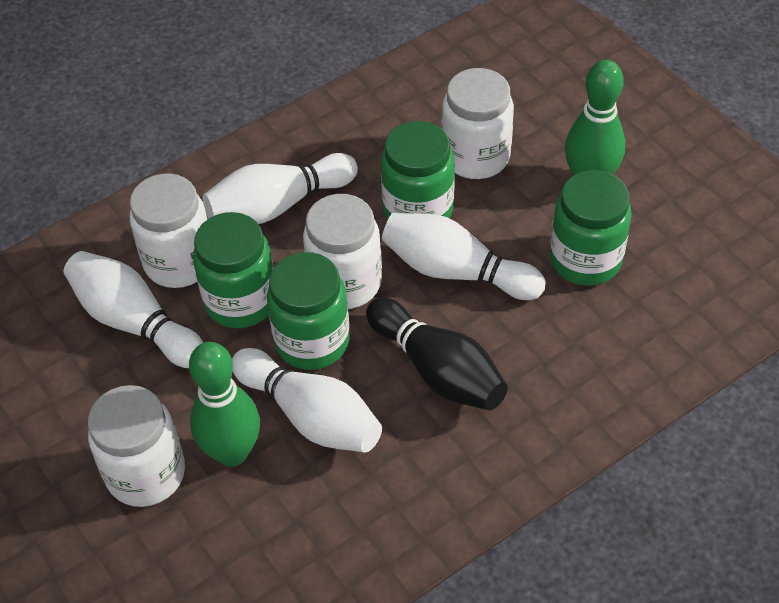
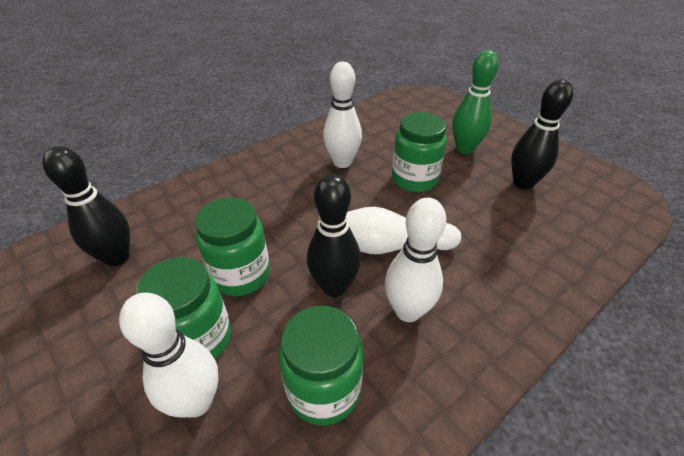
black bowling pin: [366,298,508,410] = 1 -> [42,146,130,267] [307,174,361,297] [511,79,573,190] = 3
green bowling pin: [189,342,260,467] [565,60,625,175] = 2 -> [452,50,499,154] = 1
white jar: [88,385,185,507] [130,173,208,288] [303,194,382,309] [442,68,514,179] = 4 -> none = 0

